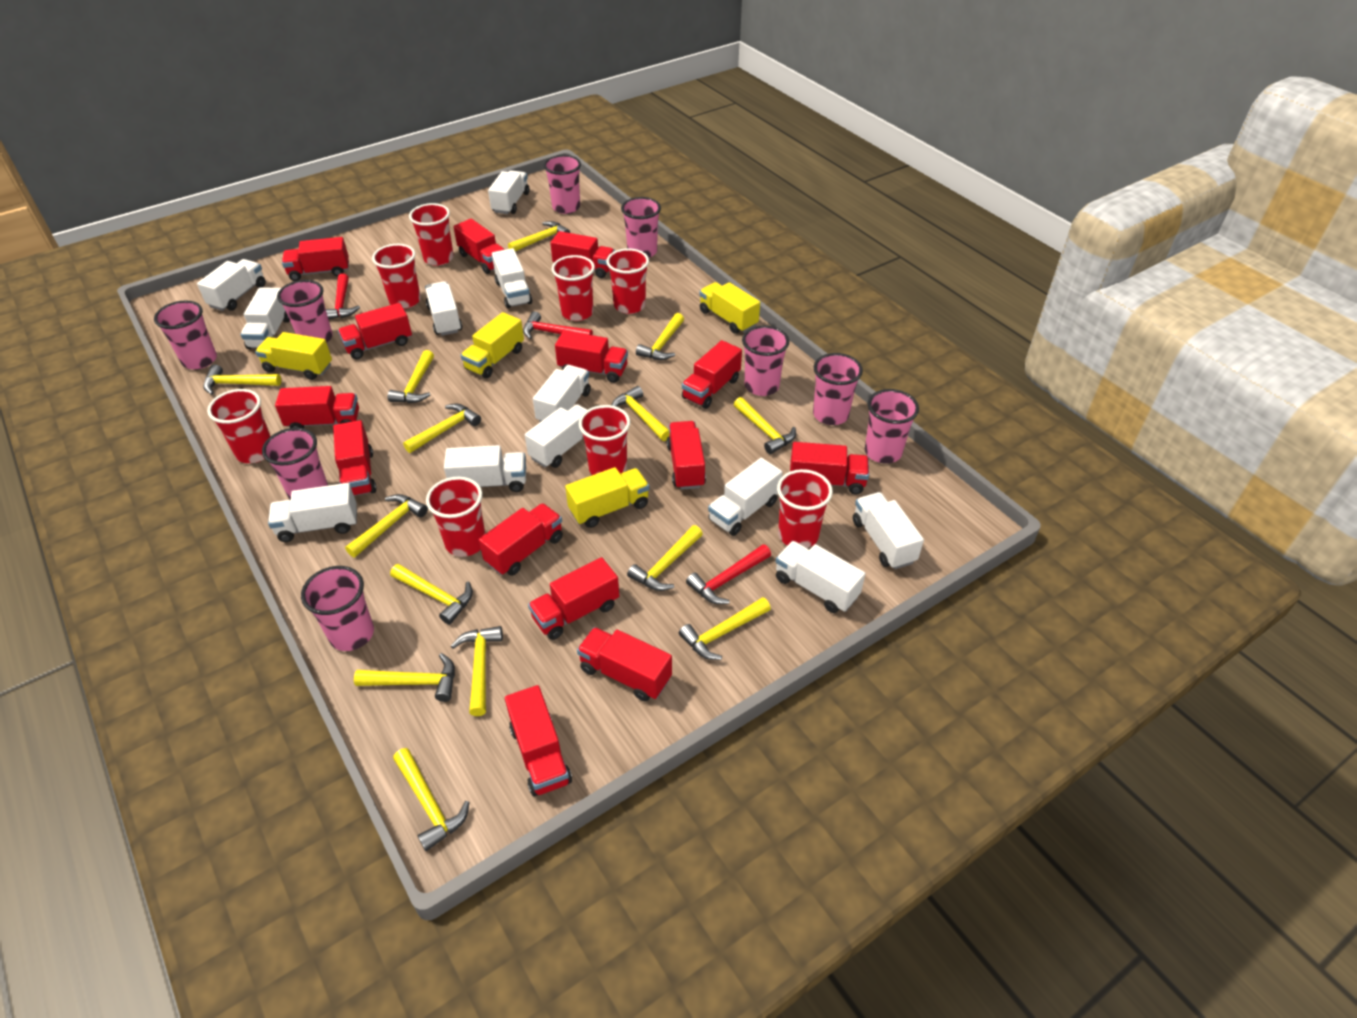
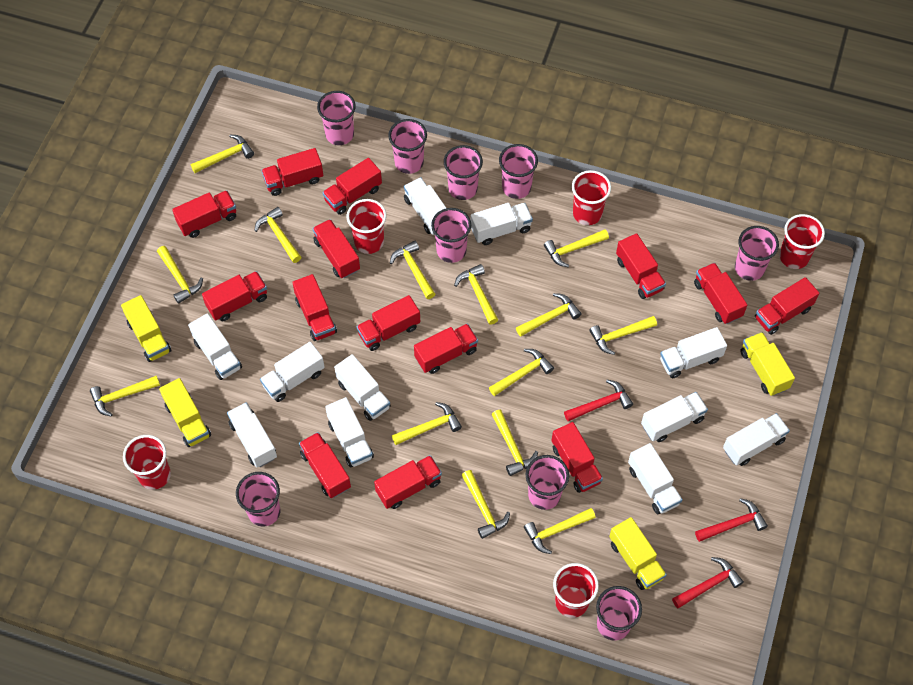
red cup: [207,389,270,463] [372,244,421,309] [409,203,454,266] [426,477,485,557] [552,255,595,321] [579,405,630,475] [606,248,649,314] [777,469,833,548] = 8 -> [123,435,171,490] [347,199,386,254] [553,563,599,618] [572,170,611,225] [779,214,825,269] = 5
white truck: [197,259,266,311] [240,287,290,349] [268,483,357,542] [425,281,462,336] [444,445,526,492] [488,170,530,214] [492,248,532,309] [525,404,587,468] [533,365,591,422] [708,458,783,536] [775,541,865,613] [853,492,924,569] = 12 -> [188,313,242,380] [227,402,277,468] [260,342,325,402] [325,397,374,468] [334,354,391,421] [404,177,446,235] [471,203,533,245] [628,443,682,514] [641,392,708,442] [660,327,727,378] [723,413,790,466] = 11

